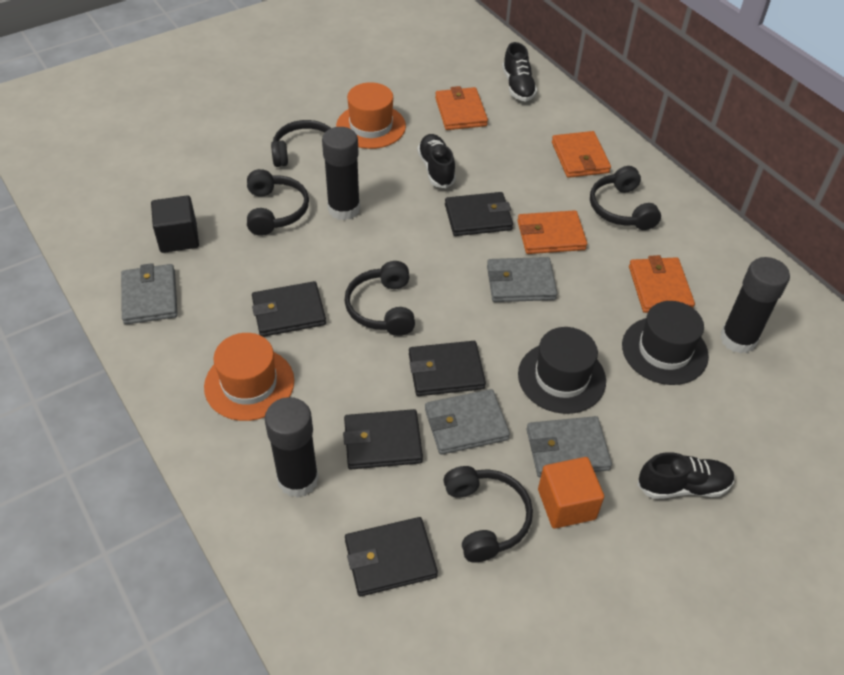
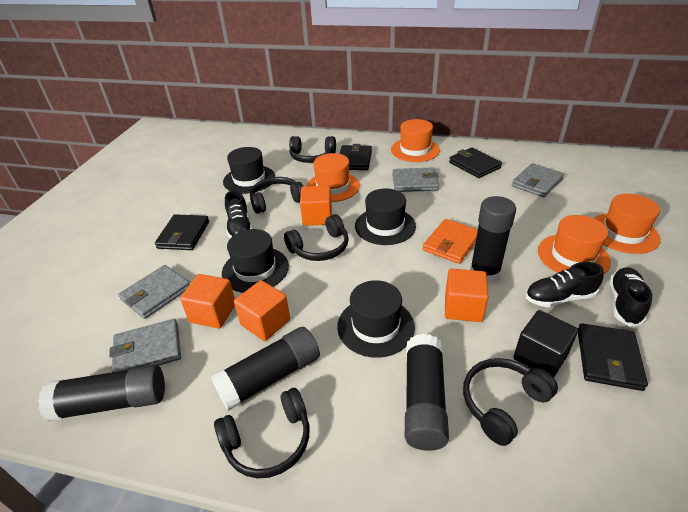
black glue stick: [265,397,319,498] [322,127,360,220] [720,257,790,354] = 3 -> [38,364,165,421] [211,327,320,411] [405,334,449,451] [470,196,516,283] = 4
black hat: [518,327,606,414] [622,301,709,385] = 2 -> [222,229,289,293] [223,147,275,194] [337,280,415,358] [355,189,416,245] = 4
black wallet: [252,281,326,337] [343,409,423,469] [345,517,438,596] [409,341,486,396] [445,192,513,236] = 5 -> [155,214,209,250] [340,144,372,170] [449,147,502,178] [578,323,648,391] = 4
orange cube: [538,457,604,529] = 1 -> [180,274,235,329] [234,280,290,341] [300,185,332,226] [445,269,488,322] = 4
orange hat: [204,333,294,421] [336,82,406,149] = 2 -> [306,153,360,202] [391,119,440,162] [538,215,611,274] [594,194,660,254] = 4
orange wallet: [435,86,488,130] [517,210,587,254] [552,131,611,178] [629,255,695,313] = 4 -> [423,219,478,264] = 1

